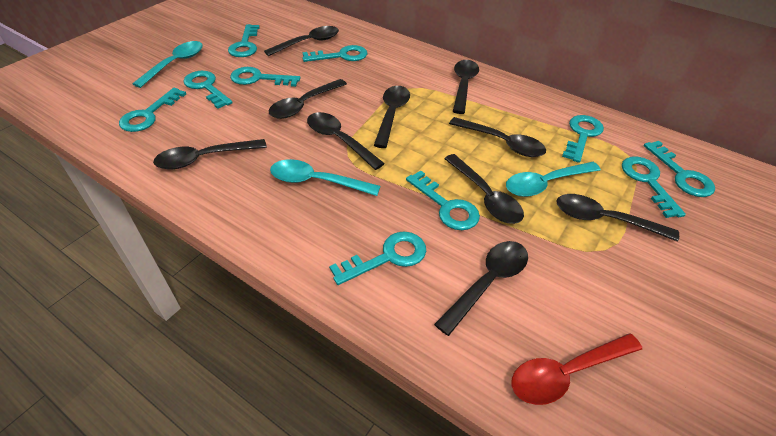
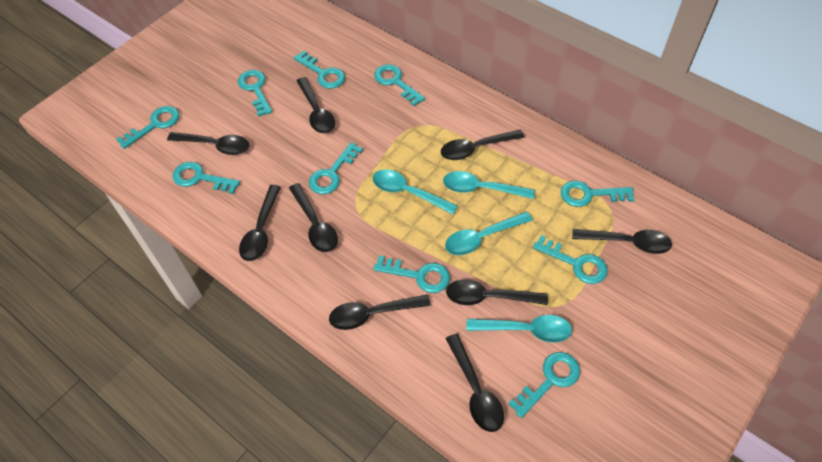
black spoon: [153,139,267,169] [264,26,339,56] [269,79,347,119] [307,112,385,170] [374,86,410,148] [434,241,528,336] [444,154,524,224] [449,117,546,157] [453,60,479,114] [556,194,679,241] = 10 -> [167,132,249,155] [239,185,281,261] [289,183,338,252] [296,77,335,133] [329,294,431,330] [441,130,525,160] [445,334,504,432] [446,279,548,305] [572,229,672,254] = 9
red spoon: [511,333,642,405] = 1 -> none = 0
turquoise spoon: [132,41,203,88] [270,159,380,196] [506,162,601,197] = 3 -> [373,169,458,215] [443,171,535,199] [445,212,533,255] [466,315,572,342] = 4

